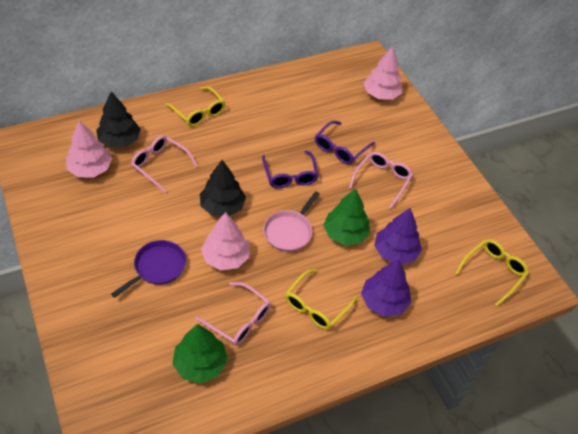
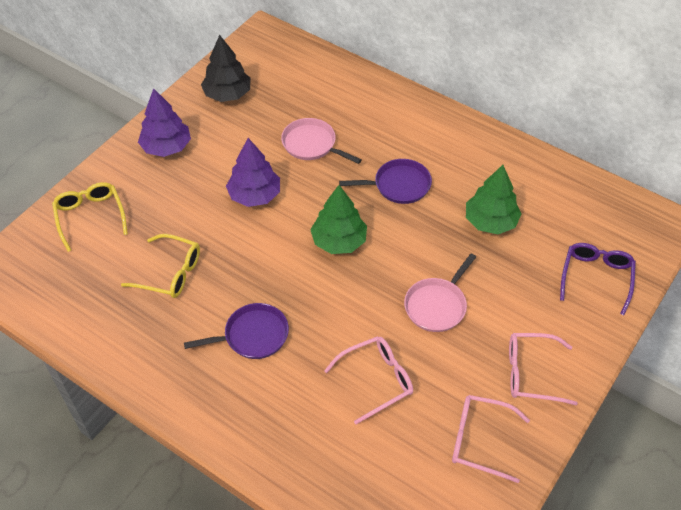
black tree: [96,91,141,148] [200,160,246,216] = 2 -> [201,35,251,102] = 1
pink pan: [263,191,319,252] = 1 -> [281,118,362,164] [404,254,476,332] = 2
pink tree: [66,121,112,177] [201,212,250,270] [363,46,402,99] = 3 -> none = 0
purple glasses: [262,151,319,188] [315,121,375,164] = 2 -> [560,243,636,315] = 1
purple pan: [111,240,186,298] = 1 -> [184,303,289,359] [339,159,432,204] = 2
yellow glasses: [165,86,225,127] [285,269,357,330] [455,239,529,306] = 3 -> [52,182,128,252] [121,234,200,298] = 2

